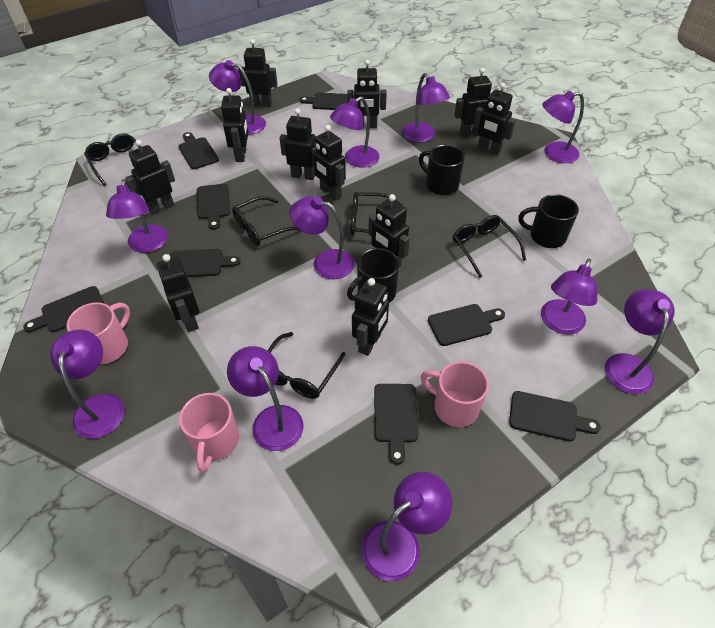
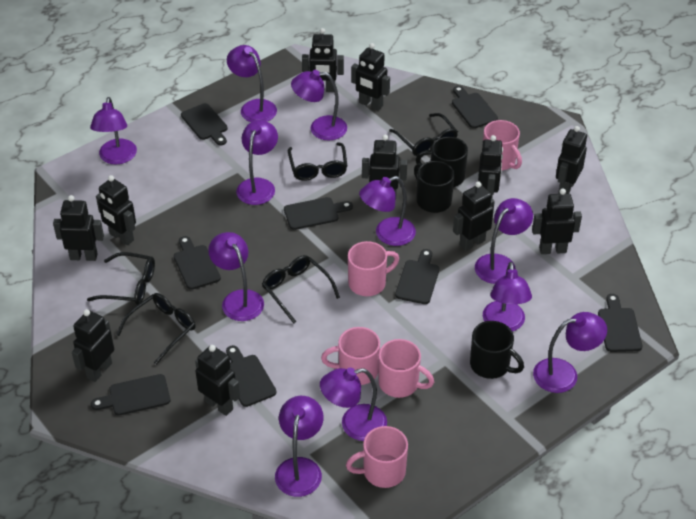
pink mug: [67,302,130,364] [179,393,239,473] [420,361,489,427] = 3 -> [321,327,380,385] [346,426,408,488] [348,241,399,296] [379,339,434,398] [483,120,522,171] = 5

